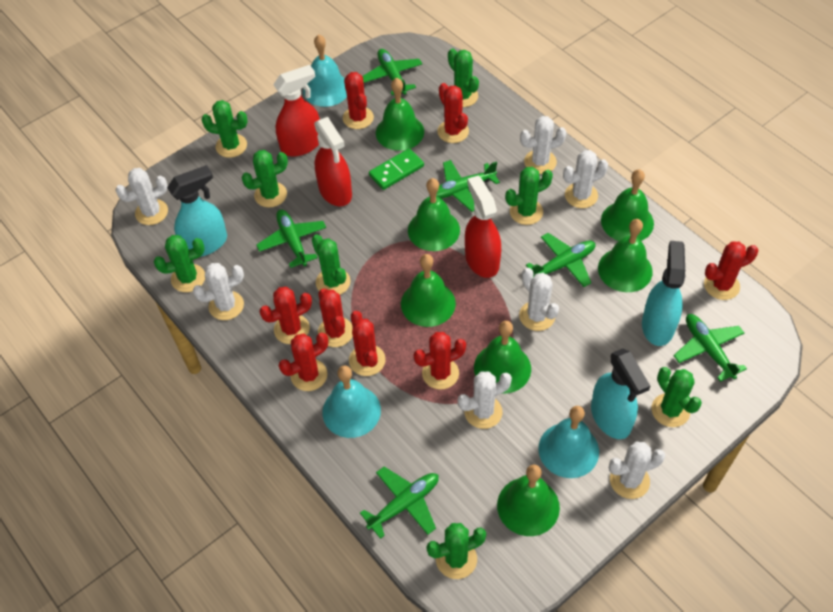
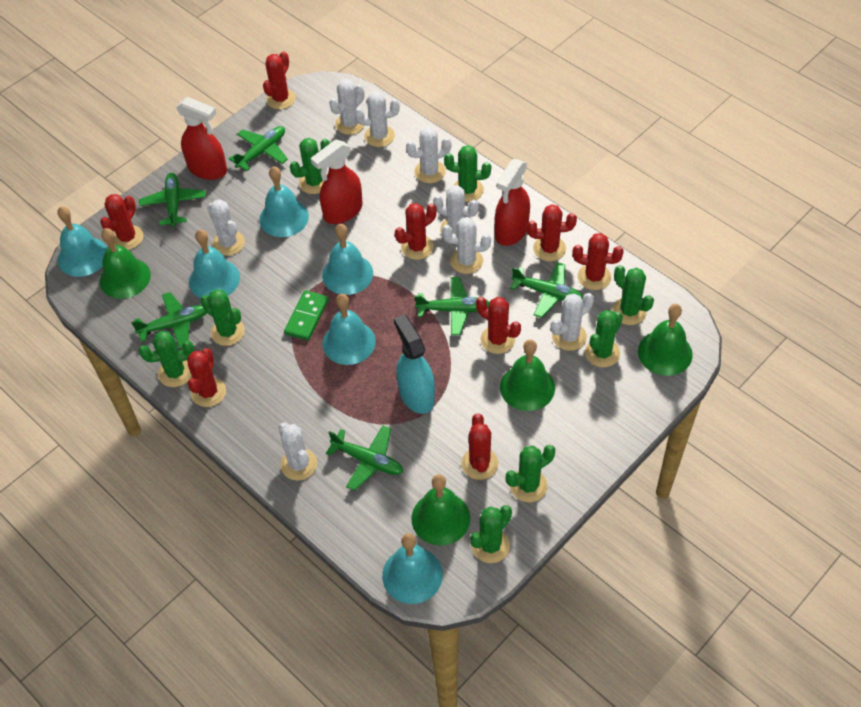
green bell: [376,78,424,151] [401,254,456,327] [408,178,460,251] [474,321,531,394] [497,465,560,536] [598,219,653,292] [601,169,654,241] = 7 -> [100,228,151,299] [412,474,470,546] [500,339,555,411] [638,304,693,376] = 4
turquoise bell: [303,34,347,107] [322,366,381,438] [538,406,599,478] = 3 -> [57,206,107,277] [189,229,240,298] [259,166,309,237] [322,224,373,295] [322,294,376,365] [382,533,443,604] = 6
turquoise spray bottle: [167,165,227,257] [591,348,650,439] [642,241,685,346] = 3 -> [394,314,435,414] = 1
white cactus: [115,168,168,225] [193,263,244,320] [458,371,512,429] [519,268,559,331] [520,116,567,174] [563,150,608,208] [609,441,665,499] = 7 -> [207,199,245,256] [278,422,317,481] [329,79,365,135] [355,91,400,147] [406,127,451,183] [433,185,479,234] [442,217,491,274] [550,293,594,351] = 8

